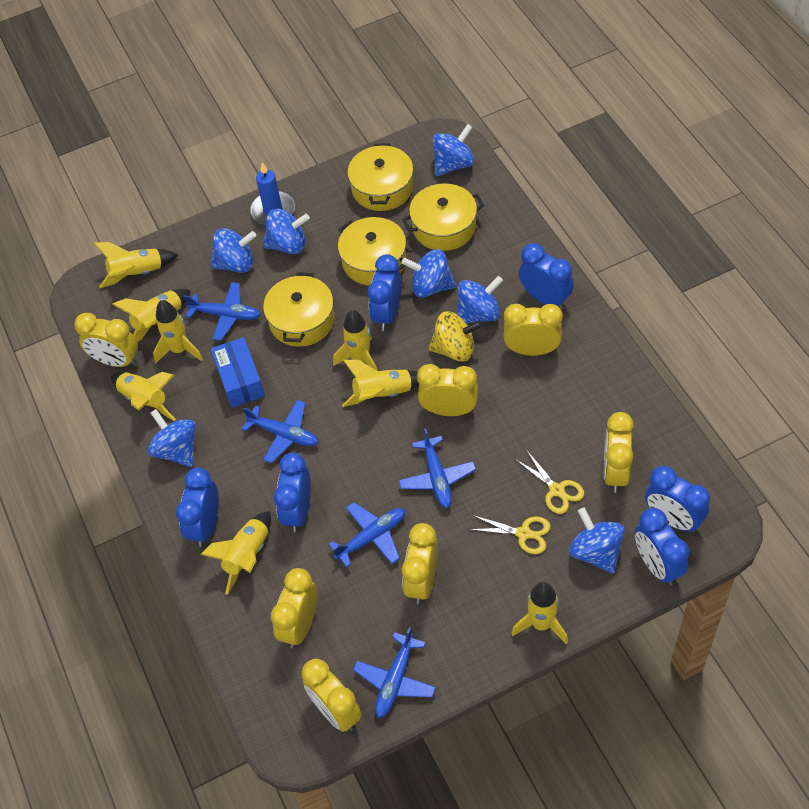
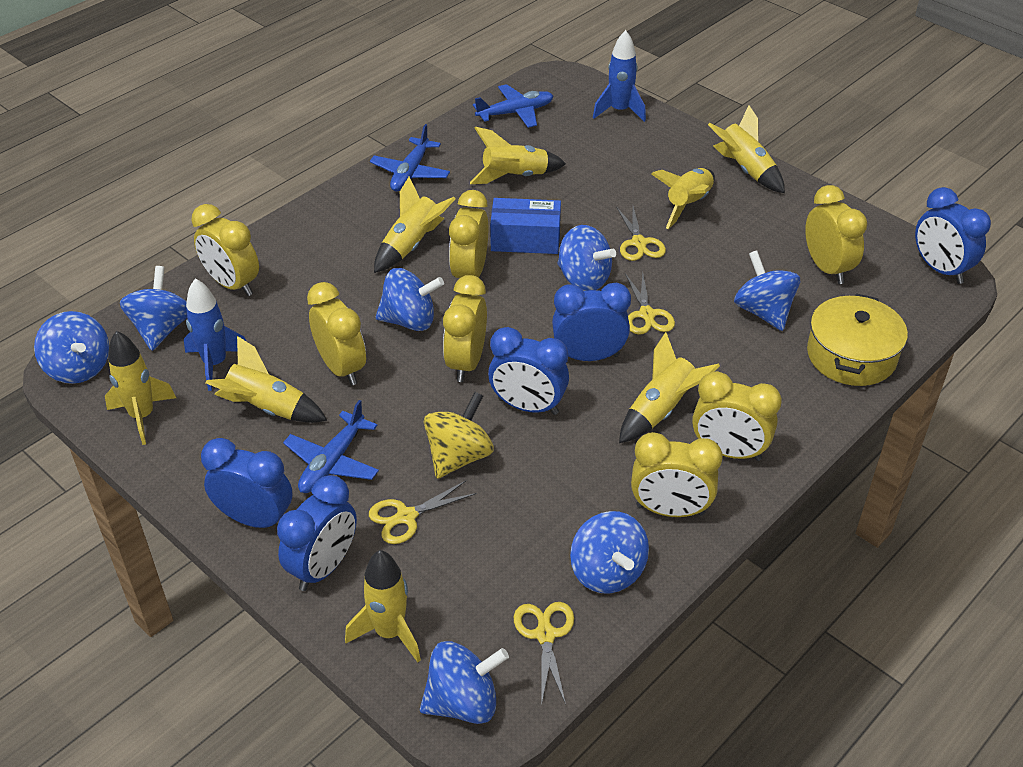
blue candle: [250,162,295,225] = 1 -> none = 0
blue clock: [176,467,219,547] [274,452,311,532] [368,254,401,331] [519,243,574,310] [635,508,689,586] [645,466,710,533] = 6 -> [201,438,292,528] [277,475,357,591] [488,327,569,415] [552,283,631,361] [915,187,991,284] = 5
blue plane: [184,282,261,341] [242,400,319,463] [329,502,405,567] [353,627,436,718] [399,429,476,508] = 5 -> [283,400,379,493] [370,124,450,191] [473,84,553,128] = 3
blue rocket: none = 0 -> [184,278,247,391] [593,30,646,122] = 2
yellow pot: [263,272,335,347] [338,217,406,286] [347,143,413,211] [402,183,484,251] = 4 -> [807,293,908,386] = 1
yellow scissors: [469,515,551,554] [515,451,584,514] = 2 -> [369,480,477,544] [514,602,574,705] [616,206,666,261] [625,272,675,335] = 4

